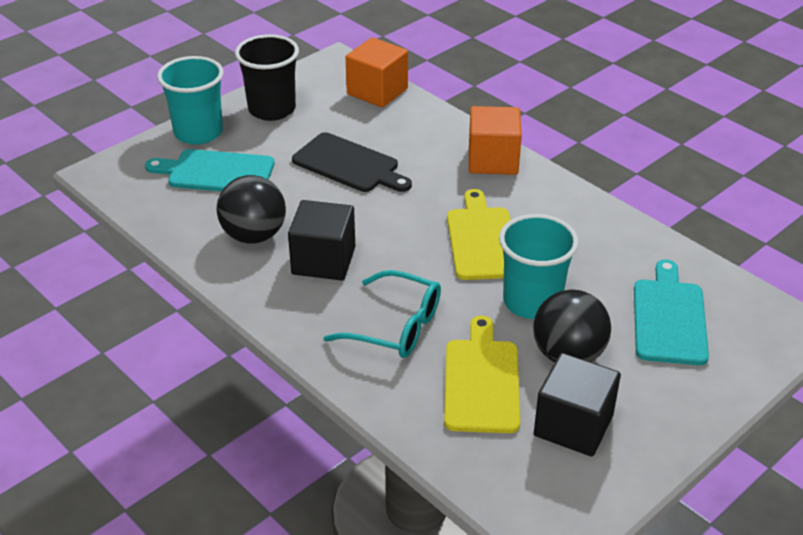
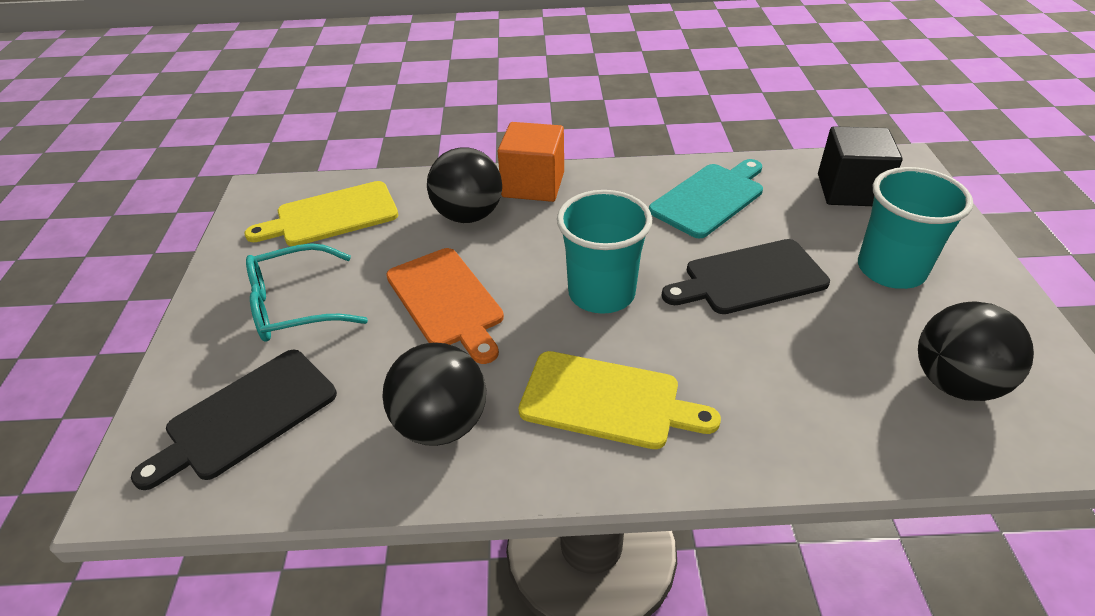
black ball: [217,175,286,244] [533,289,611,363] = 2 -> [382,343,486,446] [427,147,502,223] [918,301,1034,401] = 3
black cube: [288,200,355,280] [534,353,621,457] = 2 -> [818,126,903,206] = 1
black cup: [235,34,299,121] = 1 -> none = 0
black cutting board: [292,132,412,192] = 1 -> [131,350,337,490] [661,239,830,314] = 2
orange cube: [346,37,408,108] [469,106,522,175] = 2 -> [498,122,564,202] = 1
orange cutting board: none = 0 -> [386,248,504,364] = 1
turquoise cutting board: [145,149,275,192] [634,259,709,365] = 2 -> [649,159,763,238] = 1

